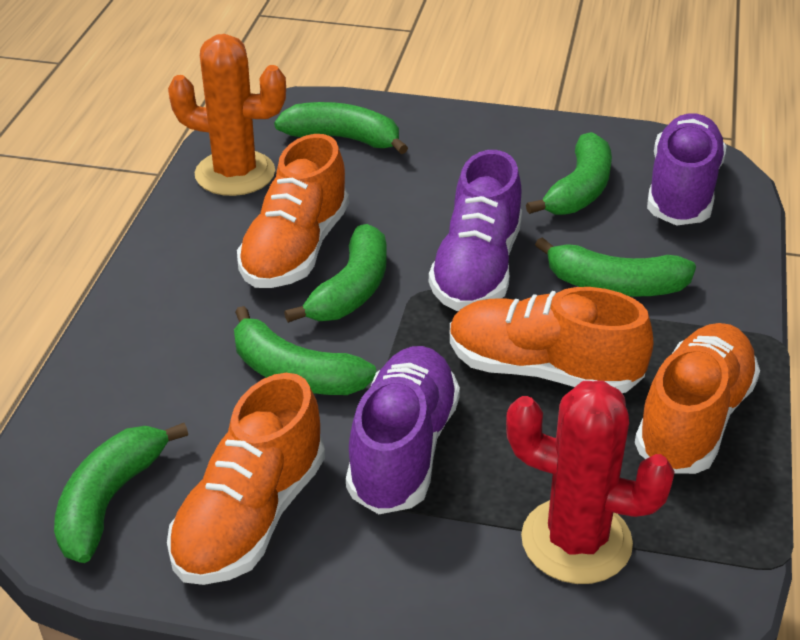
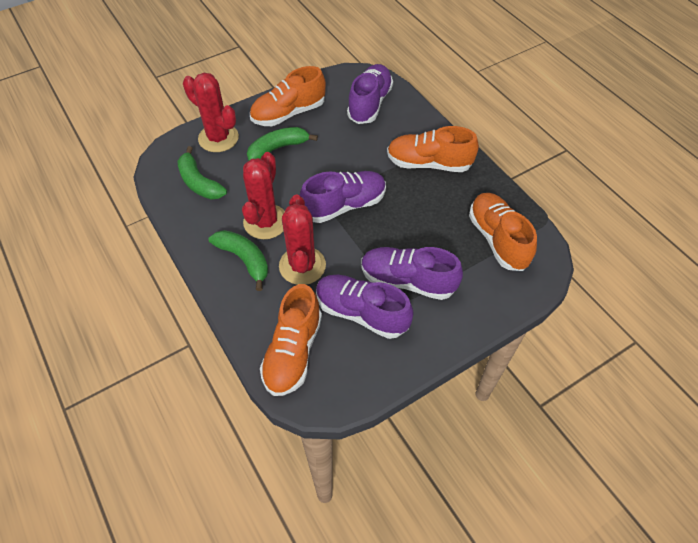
green banana: [54,423,188,563] [234,306,377,395] [274,102,408,154] [284,224,387,323] [526,132,612,215] [535,237,696,297] = 6 -> [177,146,227,200] [209,230,268,291] [247,127,318,160] = 3
orange cactus: [168,34,286,196] = 1 -> none = 0
purple shoe: [346,346,460,514] [429,150,522,311] [647,113,727,226] = 3 -> [299,171,386,223] [316,275,413,339] [347,64,393,124] [362,247,463,300] = 4
red cactus: [506,380,675,584] = 1 -> [183,73,239,152] [242,152,285,239] [279,195,326,285] = 3

